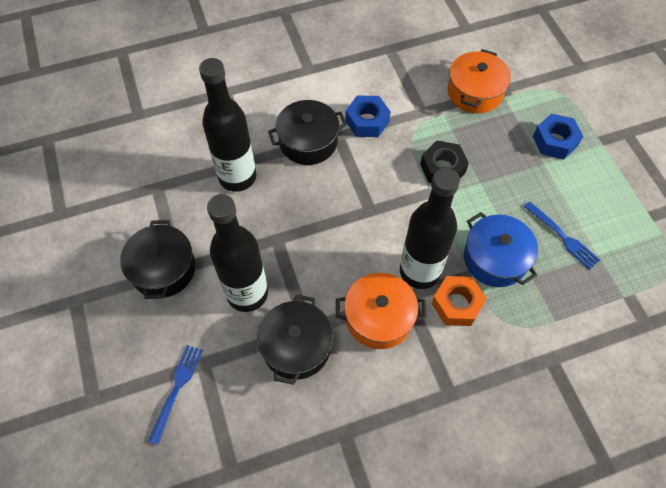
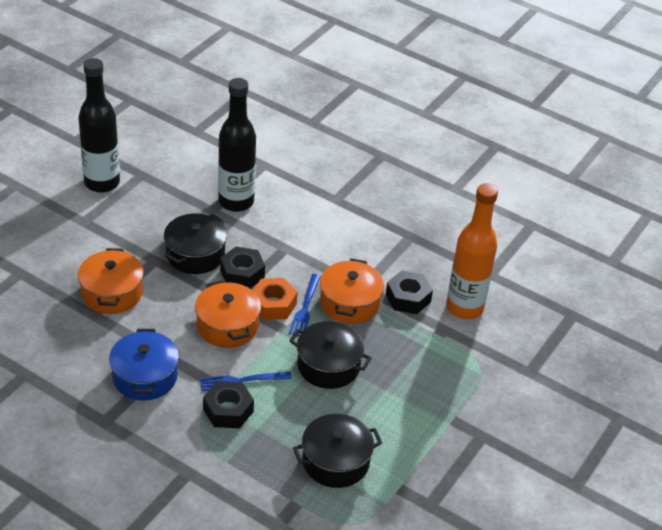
black bottle: [199,58,256,192] [207,194,268,312] [400,168,460,289] = 3 -> [79,58,120,193] [218,78,256,212] = 2
black nut: [420,141,469,183] = 1 -> [203,381,254,428] [220,246,265,289] [386,271,433,314] = 3
blue nut: [345,96,391,137] [533,113,583,159] = 2 -> none = 0
orange bottle: none = 0 -> [446,183,498,319] = 1
orange pot: [336,273,427,349] [447,49,511,113] = 2 -> [78,248,144,314] [195,280,261,348] [320,258,384,324] = 3

